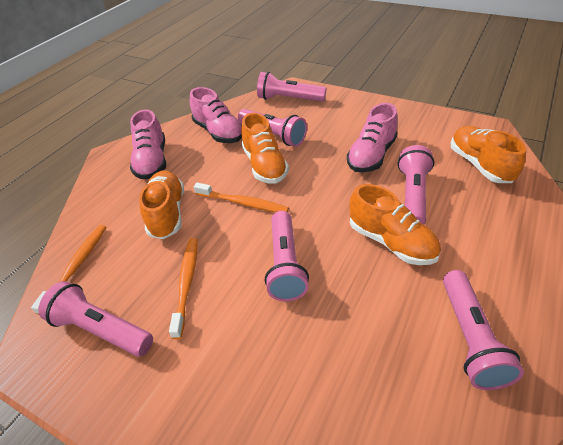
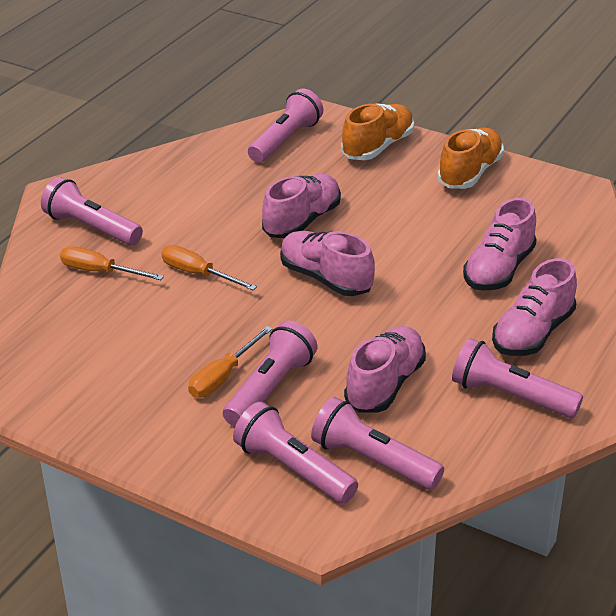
orange screwdriver: none = 0 -> [60,246,164,280] [161,245,257,290] [188,326,273,398] = 3
orange shoe: [139,171,184,239] [241,113,289,184] [349,184,441,265] [451,126,526,183] = 4 -> [342,104,414,160] [437,128,504,189] = 2
orange toothbrush: [31,225,106,315] [169,238,198,339] [194,183,289,212] = 3 -> none = 0
pink shoe: [130,110,166,180] [190,87,242,143] [347,103,398,172] = 3 -> [262,174,341,238] [280,231,375,296] [344,326,426,413] [463,198,537,291] [492,258,577,356] = 5

